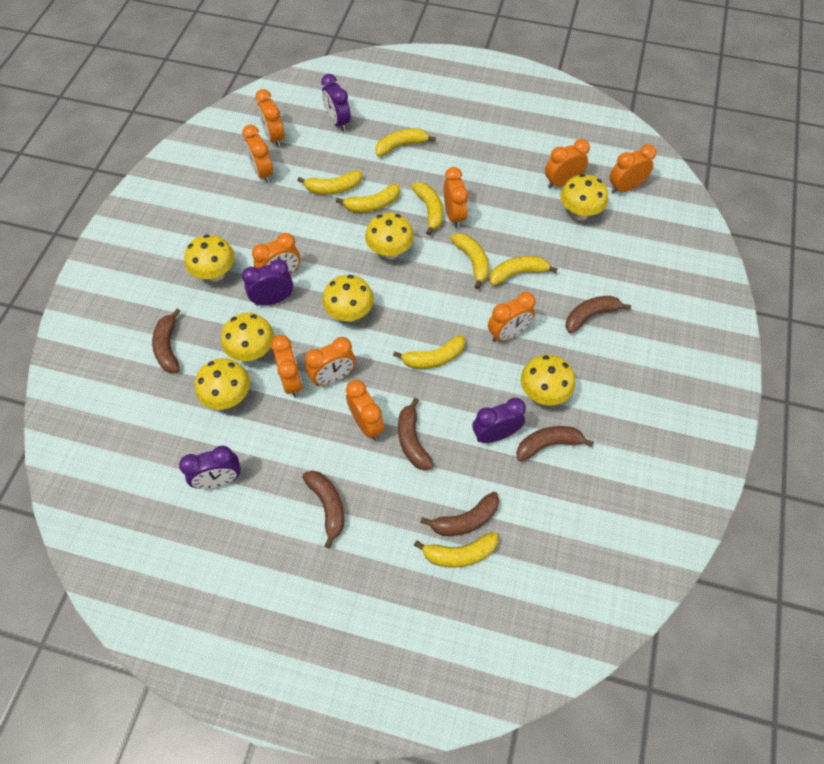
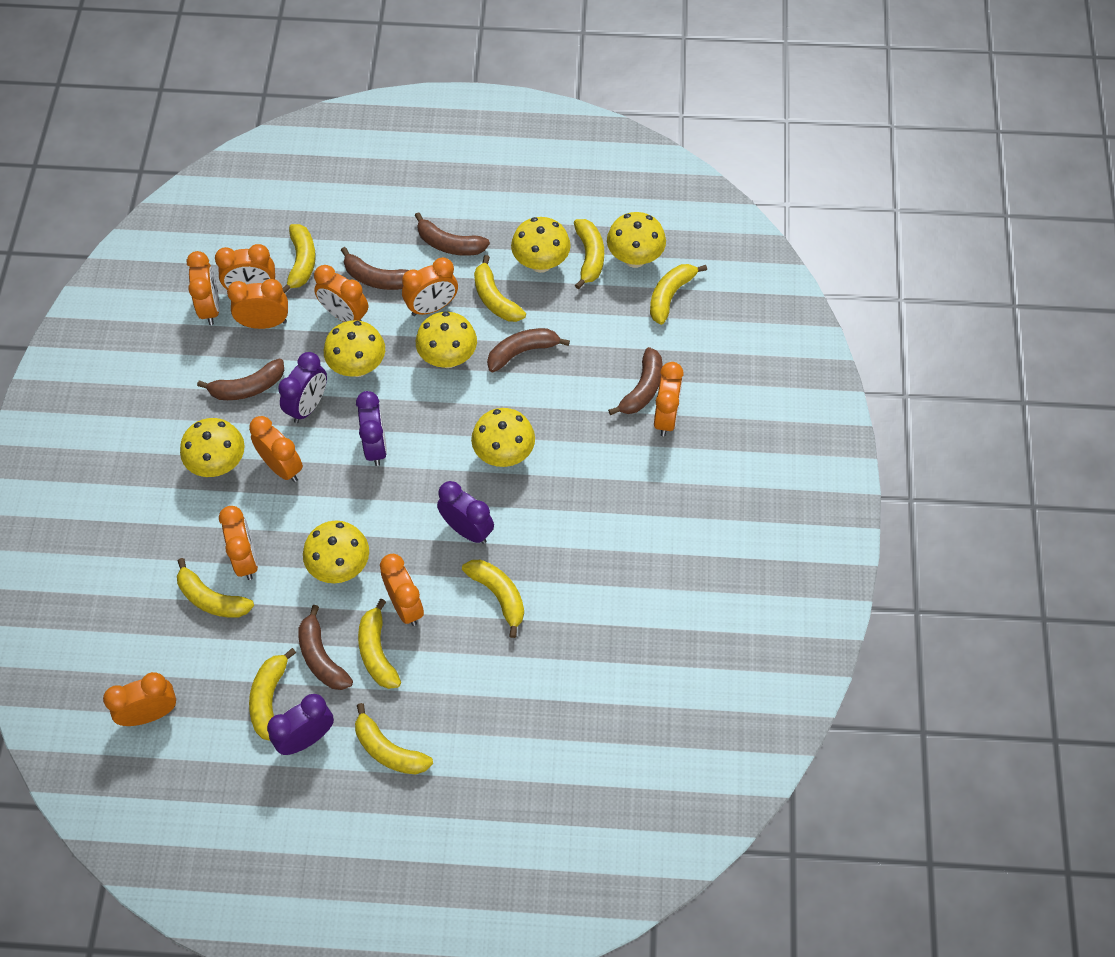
yellow banana: [297,170,362,195] [336,184,400,213] [375,129,436,156] [393,335,465,369] [411,182,443,235] [414,532,498,567] [450,233,489,289] [490,256,558,286] = 8 -> [177,558,254,618] [249,648,296,741] [283,224,316,293] [355,703,433,775] [358,599,401,689] [462,560,524,638] [474,255,526,322] [574,219,604,289] [650,264,707,325] = 9

